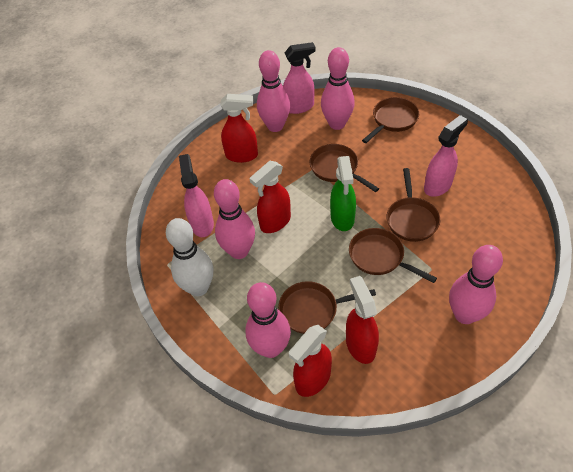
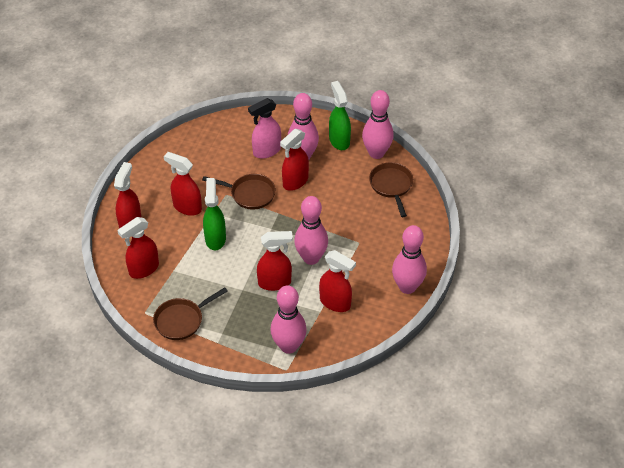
brown pan: [278,281,376,334] [310,144,379,192] [349,228,437,283] [362,97,419,143] [387,168,440,242] = 5 -> [153,287,228,340] [202,174,276,210] [369,162,413,217] = 3
green spray bottle: [330,156,356,231] = 1 -> [203,178,226,250] [329,81,351,150] = 2
pink spray bottle: [179,154,214,237] [283,42,316,114] [424,115,468,197] = 3 -> [248,98,281,159] = 1
red spray bottle: [220,94,258,163] [250,161,291,233] [289,325,332,397] [346,276,379,364] = 4 -> [114,162,141,229] [117,217,159,279] [164,152,202,216] [257,231,293,291] [280,129,309,191] [319,250,356,312] = 6
white bowling pin: [166,218,213,296] = 1 -> none = 0

